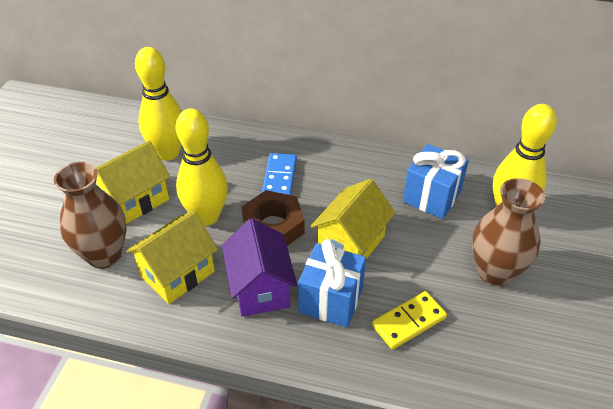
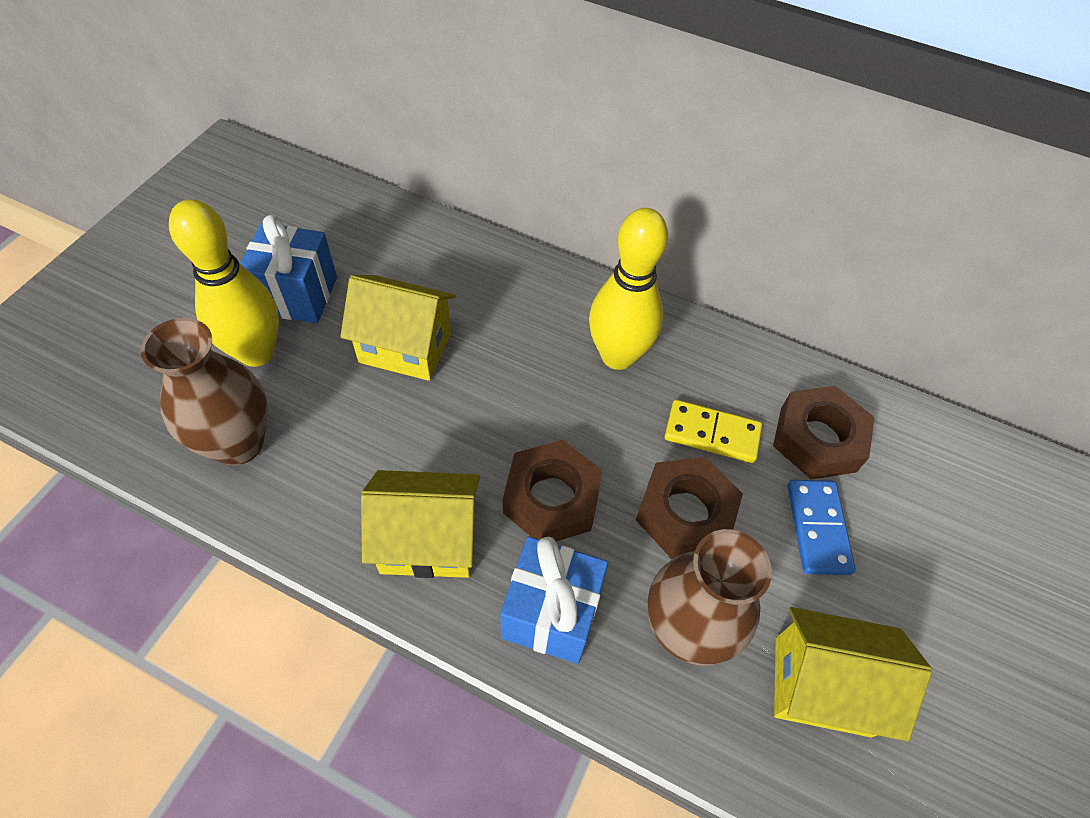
brown nut: [242,190,304,246] = 1 -> [503,440,603,541] [636,457,743,559] [773,386,875,479] = 3
purple house: [222,218,298,317] = 1 -> none = 0
yellow bowling pin: [135,47,182,161] [176,108,228,226] [493,104,557,206] = 3 -> [169,199,279,367] [589,208,668,370] = 2

